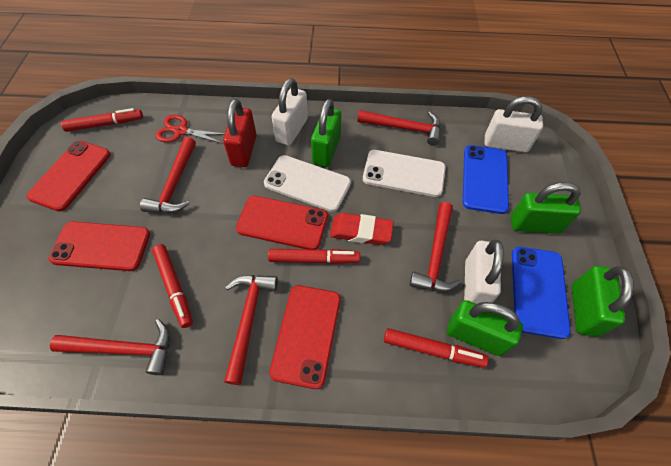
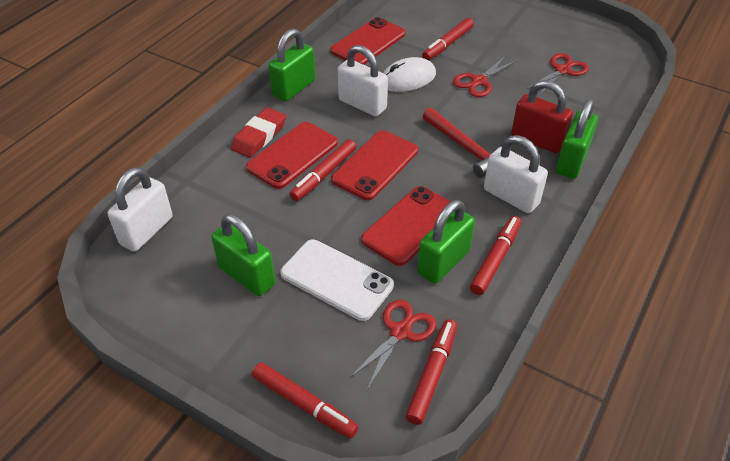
blue phone: [463,145,509,214] [512,247,571,339] = 2 -> none = 0
red hammer: [50,319,170,375] [140,137,196,213] [224,275,278,385] [358,110,441,146] [409,202,462,292] = 5 -> [423,108,503,177] = 1
red marker: [61,108,143,132] [152,244,193,328] [268,249,360,264] [384,328,488,368] = 4 -> [252,363,359,439] [290,139,356,201] [406,319,457,425] [422,18,474,60] [470,216,521,295] = 5
red scissors: [155,115,225,144] = 1 -> [349,300,436,390] [453,56,518,97] [527,53,589,96] = 3
white mouse: none = 0 -> [383,57,436,92] = 1
white phone: [264,155,351,212] [363,150,446,197] = 2 -> [280,240,394,321] = 1

